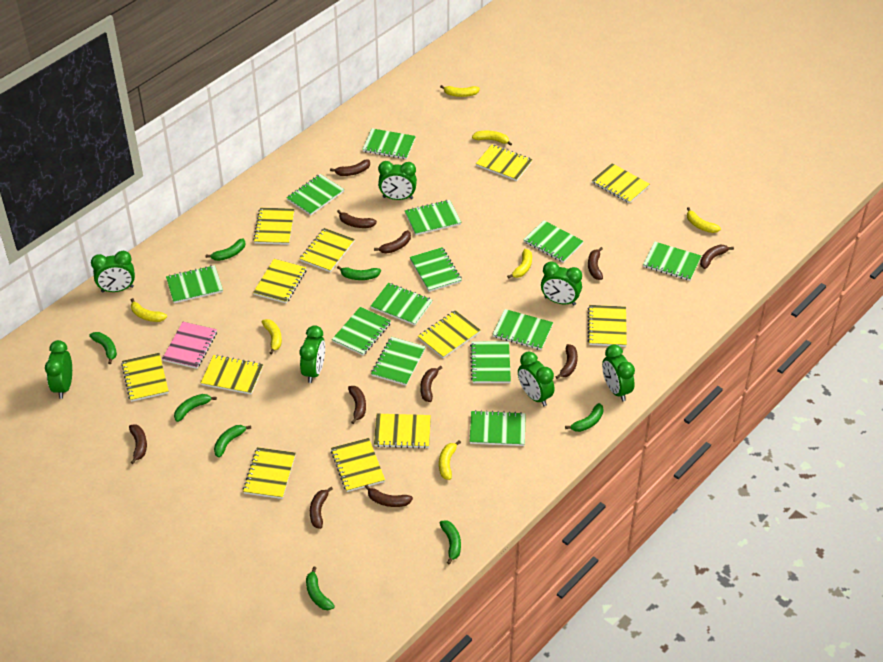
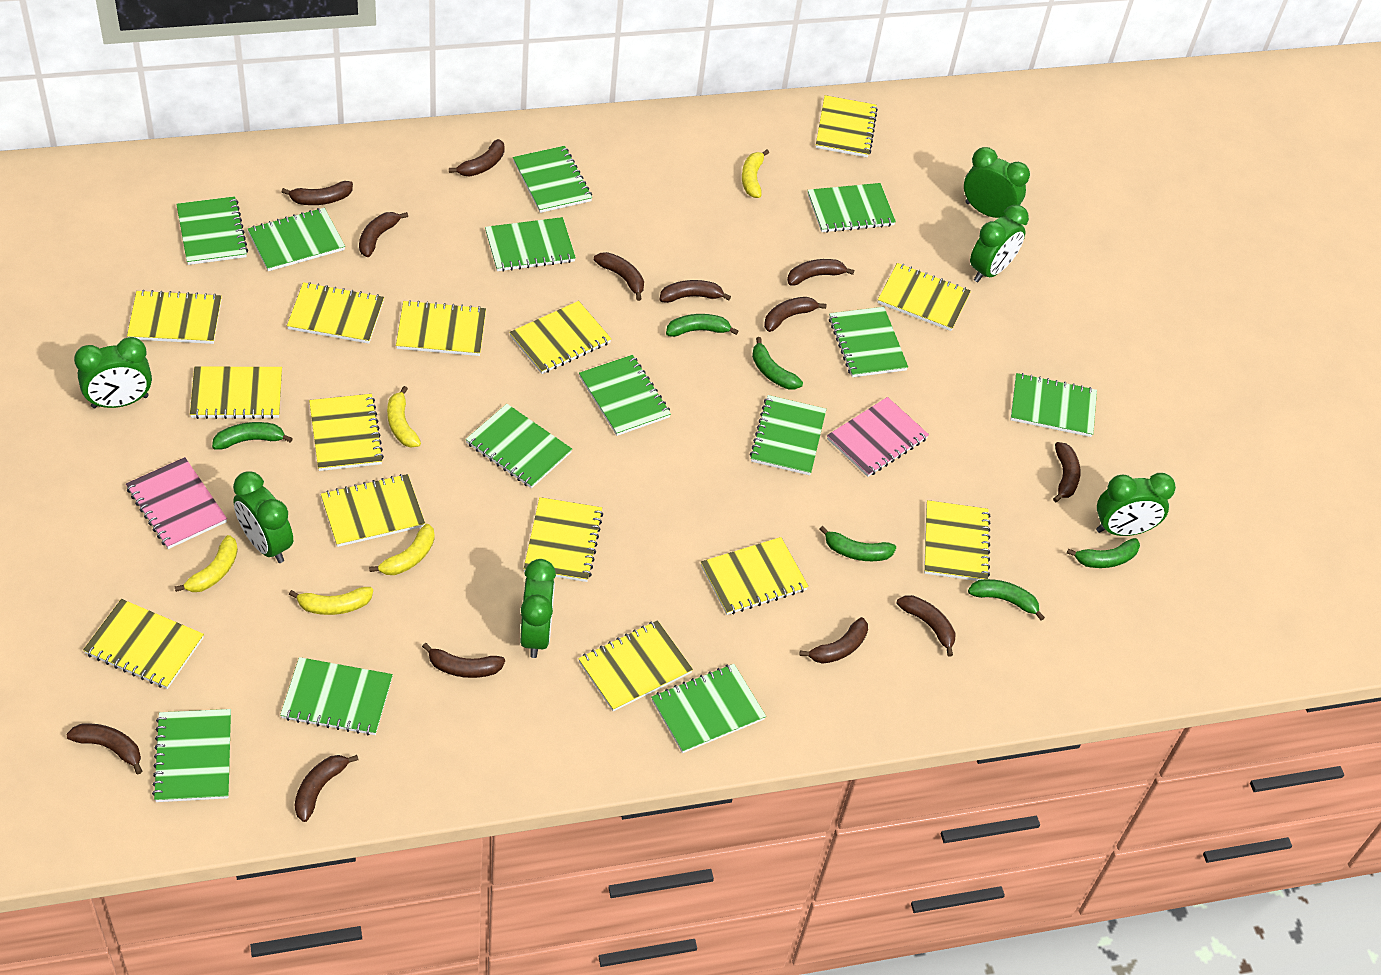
brown banana: [129,424,147,464] [310,487,333,529] [330,160,370,176] [337,210,377,228] [348,386,366,424] [365,484,413,507] [374,230,411,254] [420,366,442,402] [556,344,578,379] [588,247,603,280] [700,244,734,269] = 11 -> [66,723,142,774] [282,181,353,205] [295,755,358,822] [359,212,408,257] [422,643,505,678] [449,139,505,177] [594,252,644,301] [660,280,731,303] [764,297,827,332] [787,259,854,285] [799,617,868,664] [897,595,955,656] [1053,442,1080,502] = 13
green banana: [89,332,117,364] [174,394,217,422] [206,238,246,261] [214,425,251,457] [306,567,335,610] [337,266,381,280] [440,520,461,564] [565,403,604,432] = 8 -> [212,422,293,450] [666,314,738,337] [752,337,803,389] [820,526,896,561] [968,579,1045,620] [1067,538,1140,568] = 6
green clock: [45,340,72,399] [91,251,135,292] [300,325,325,383] [378,161,417,200] [518,352,555,406] [541,261,582,306] [602,344,635,401] = 7 -> [74,337,152,408] [233,471,293,563] [520,559,556,658] [964,147,1030,218] [970,205,1029,282] [1096,473,1176,536] = 6
pink notebook: [162,322,217,369] = 1 -> [126,457,227,549] [827,397,929,477] = 2
yellow banana: [131,298,167,322] [262,319,282,354] [439,440,461,480] [440,85,480,97] [472,131,512,146] [507,249,532,279] [687,207,721,233] = 7 -> [175,535,238,592] [289,587,373,615] [369,524,434,575] [387,386,421,448] [742,150,769,198] = 5
yellow notebook: [121,353,169,402] [201,355,263,395] [243,447,296,499] [253,208,294,245] [253,259,307,303] [300,228,355,272] [331,438,385,492] [374,414,431,449] [418,310,481,358] [476,144,532,181] [588,305,627,347] [592,163,650,204] = 12 -> [83,599,204,689] [127,290,222,344] [190,367,282,419] [287,282,384,344] [309,394,384,471] [321,474,425,547] [396,300,486,356] [509,301,611,374] [523,497,603,582] [578,620,693,711] [701,537,809,615] [816,95,878,158] [878,263,971,331] [924,500,990,581] = 14

